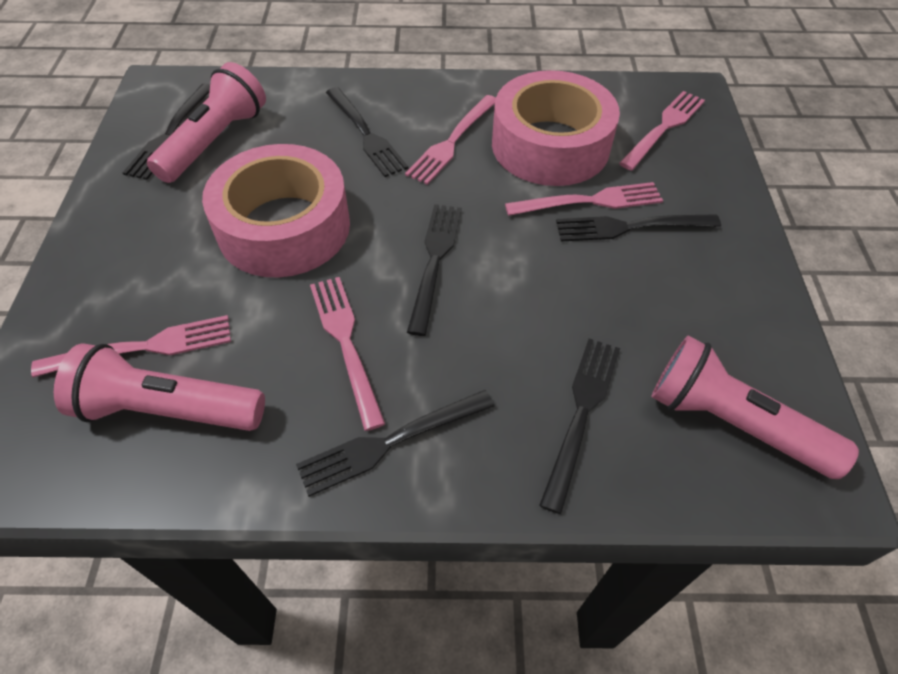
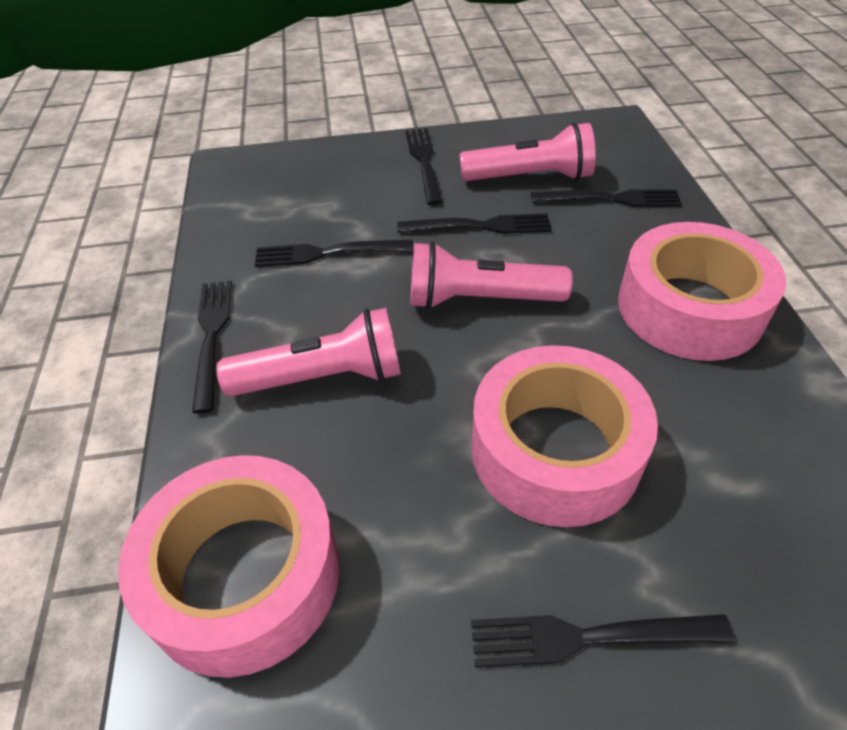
pink fork: [31,315,231,378] [310,277,385,431] [405,95,496,185] [505,182,663,216] [619,91,705,171] = 5 -> none = 0
pink tape: [202,144,350,277] [492,70,620,186] = 2 -> [118,455,340,678] [472,345,658,527] [618,222,786,361] = 3

